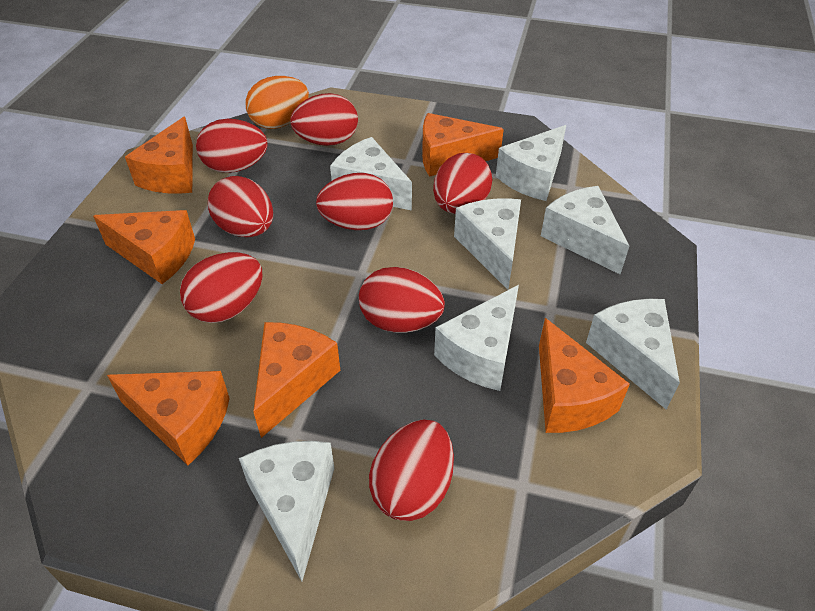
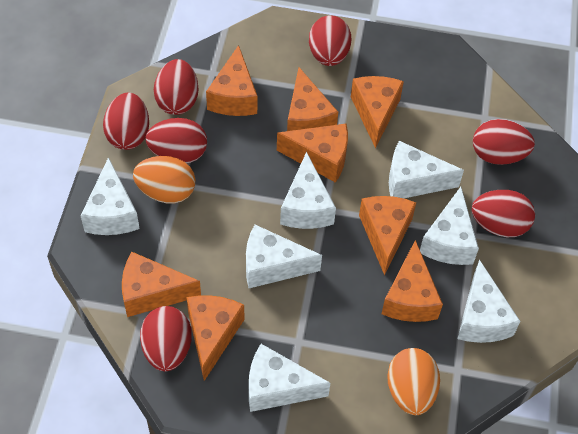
orange cheese: [93,210,195,284] [107,371,230,465] [125,116,193,194] [253,322,340,438] [422,113,504,177] [539,318,630,433] = 6 -> [122,252,201,317] [186,295,244,381] [206,45,257,116] [277,124,348,183] [287,67,338,131] [351,76,404,149] [359,196,416,276] [381,240,443,322] = 8
orange egg: [246,76,309,129] = 1 -> [133,156,196,203] [387,348,440,415] = 2
red egg: [180,252,263,323] [196,119,268,173] [208,176,273,237] [290,93,358,146] [316,173,393,230] [359,267,445,333] [369,420,454,521] [433,153,492,214] = 8 -> [103,93,149,150] [140,306,192,371] [145,118,207,163] [154,59,198,115] [309,15,351,66] [471,190,535,237] [473,119,535,165] = 7

